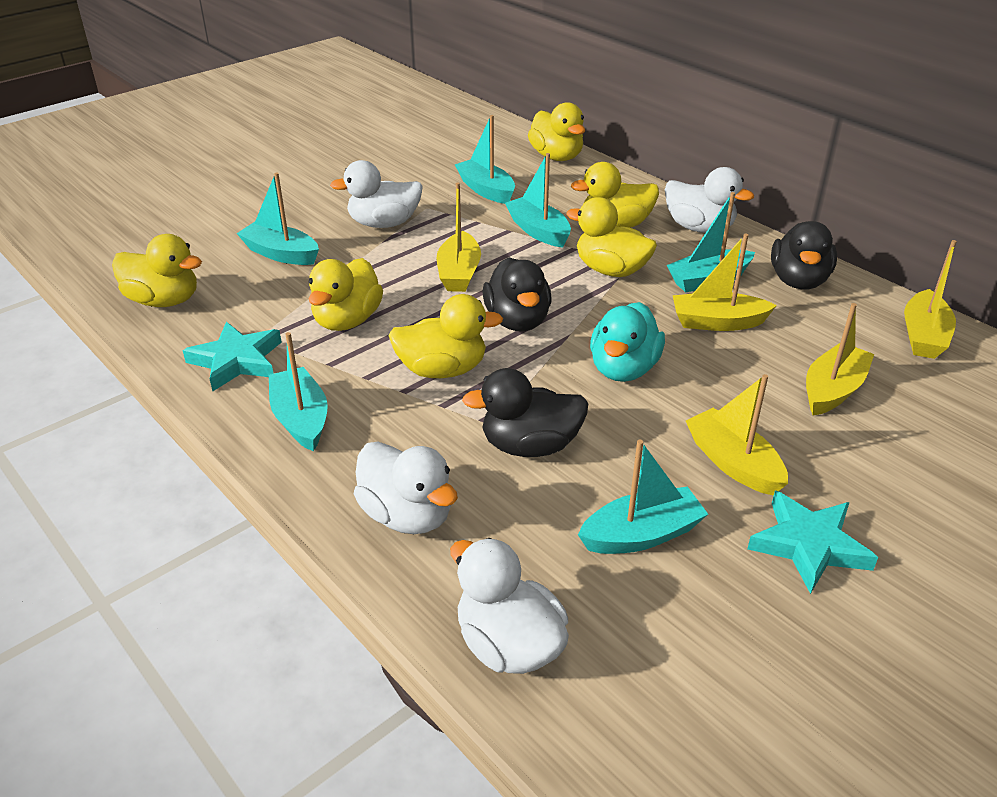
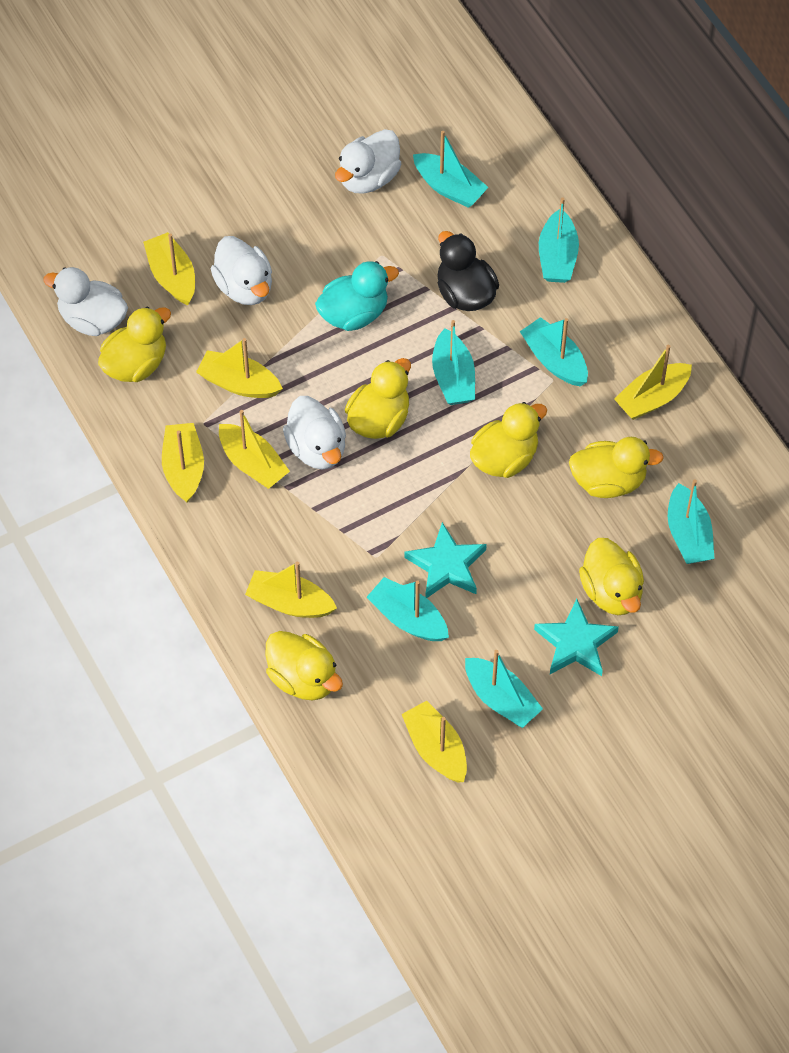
black duck: [462,368,588,457] [482,257,551,331] [771,221,837,289] = 3 -> [437,231,499,311] = 1
turquoise boat: [237,172,319,265] [269,332,328,451] [454,115,515,204] [505,153,571,248] [578,440,708,554] [667,192,755,293] = 6 -> [366,577,449,641] [413,131,489,208] [432,320,475,405] [465,650,543,728] [520,317,588,386] [539,198,579,283] [668,479,714,564] = 7
yellow boat: [437,182,481,292] [673,234,777,331] [686,374,788,496] [806,303,874,415] [904,240,957,359] = 5 -> [143,232,195,305] [162,423,204,503] [196,338,283,398] [219,410,290,489] [245,562,337,618] [402,701,467,783] [614,345,692,420] = 7

